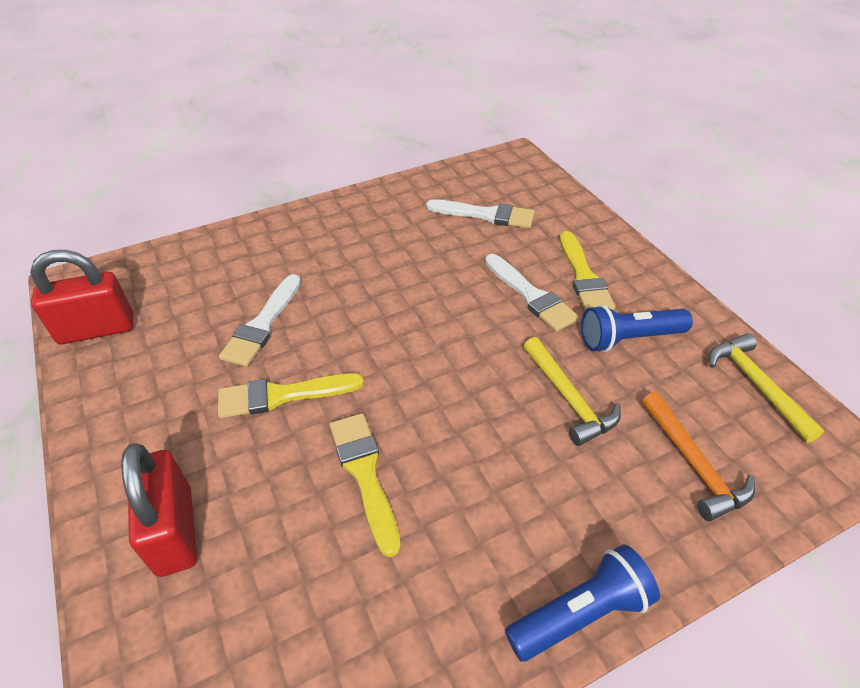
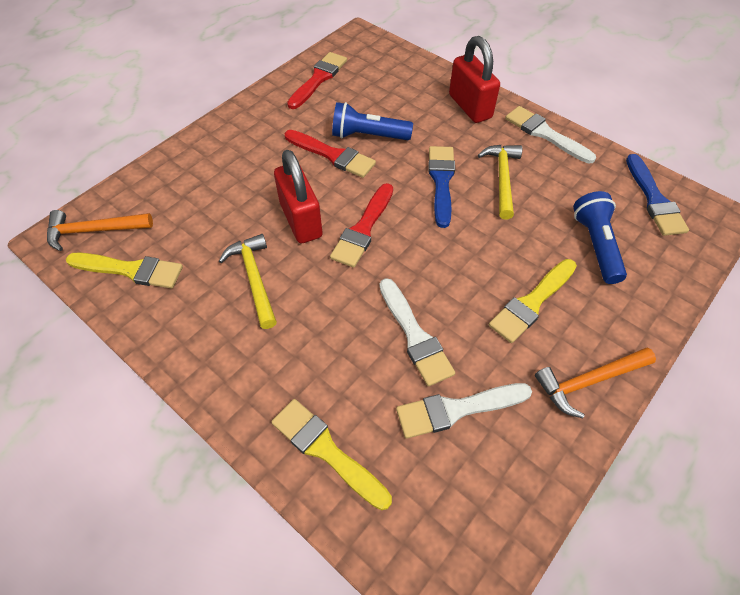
blue brush: none = 0 -> [428,146,455,228] [626,154,689,236] = 2
orange hammer: [642,392,755,521] = 1 -> [47,210,153,251] [535,347,656,418] = 2
red brush: none = 0 -> [285,130,376,178] [287,52,347,109] [330,183,393,268] = 3

